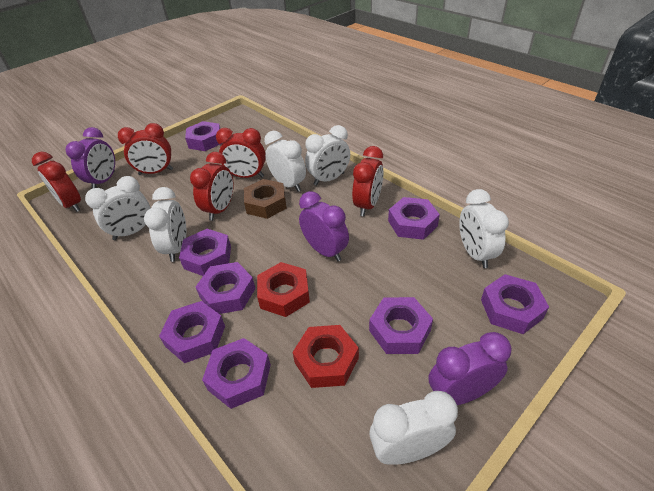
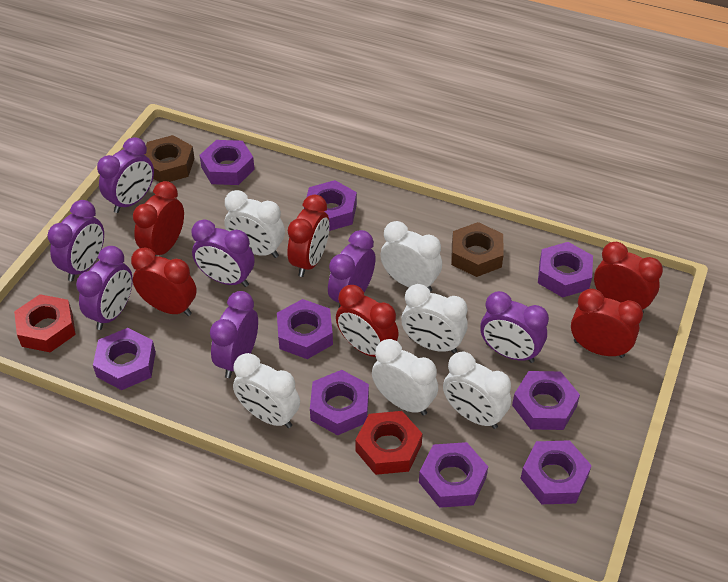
brown nut: [244,179,287,219] = 1 -> [144,135,195,182] [451,222,504,277] = 2
purple clock: [65,127,115,188] [299,191,349,261] [428,332,512,405] = 3 -> [48,200,104,281] [76,246,132,330] [97,137,154,213] [192,220,254,287] [210,291,258,378] [328,230,376,307] [480,291,549,363] = 7
purple nut: [159,301,225,363] [179,229,231,276] [185,121,222,151] [196,262,256,314] [202,338,271,409] [369,297,433,354] [388,197,440,240] [481,274,549,334] = 8 -> [93,328,156,390] [200,140,255,185] [277,299,333,359] [304,180,357,231] [310,370,369,435] [419,442,488,508] [512,371,580,430] [520,440,592,504] [538,242,593,298] = 9
red clock: [32,152,81,212] [118,123,173,175] [190,152,234,221] [216,128,266,178] [352,146,383,216] = 5 -> [131,248,197,316] [133,181,184,256] [287,195,329,277] [336,285,399,357] [571,289,643,358] [594,242,663,314] = 6

